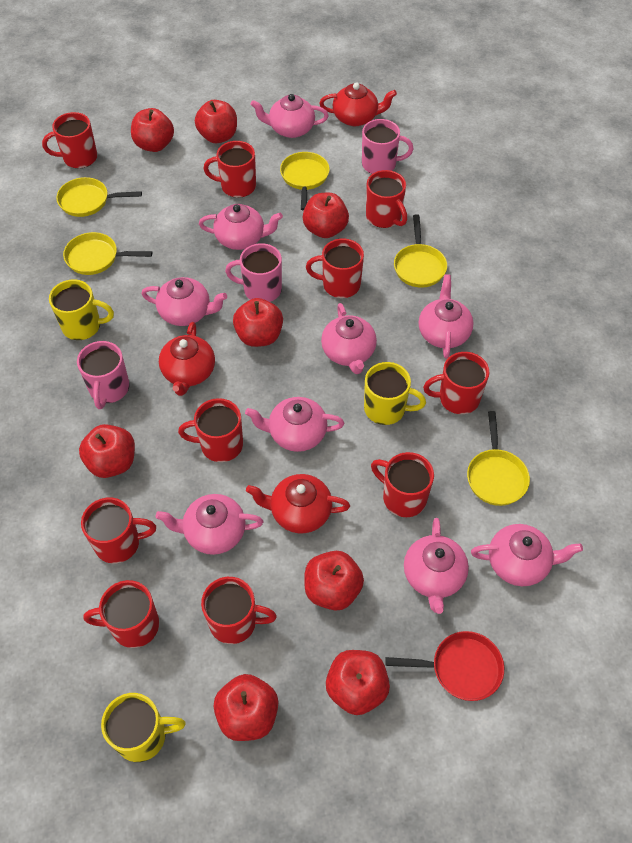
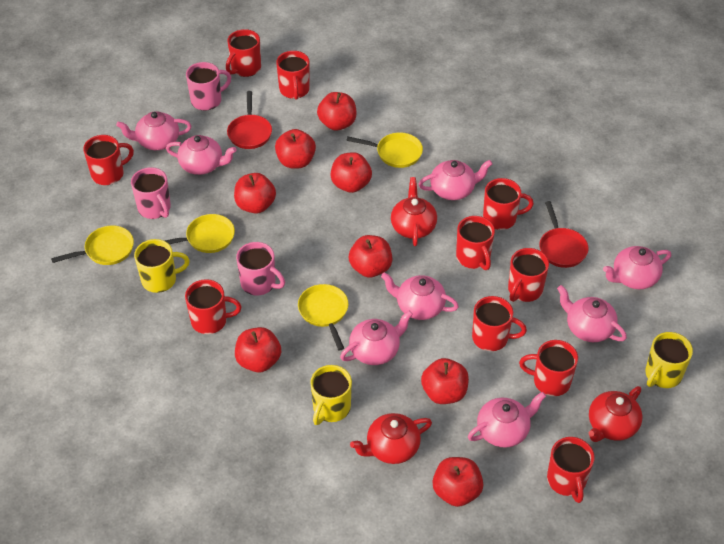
pink teapot: [141,277,227,326] [156,494,263,555] [199,204,283,250] [245,397,344,452] [251,94,329,138] [321,303,377,374] [404,518,469,614] [418,274,474,359] [471,524,583,586] = 9 -> [116,111,191,150] [166,135,237,175] [340,311,413,365] [381,272,459,320] [418,160,492,200] [468,392,546,448] [557,285,627,342] [603,246,671,289] = 8
red pan: [385,631,504,701] = 1 -> [227,91,272,149] [539,201,589,268] = 2
yellow pan: [56,177,142,217] [63,232,152,275] [280,152,330,211] [394,214,447,288] [467,411,530,506] = 5 -> [51,225,134,265] [165,214,235,253] [298,284,348,350] [346,132,423,168] = 4

